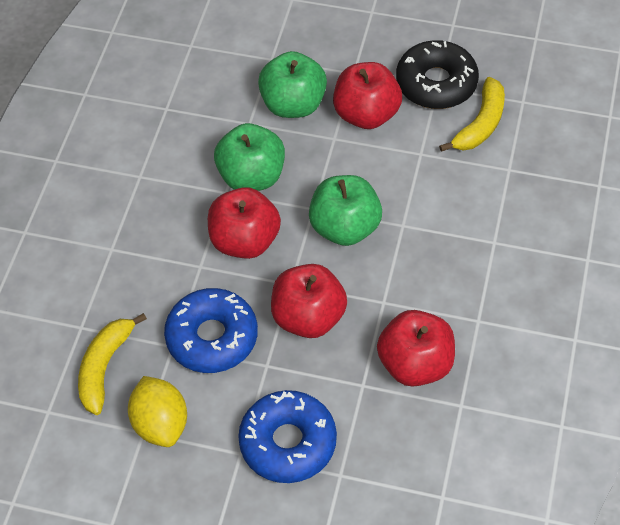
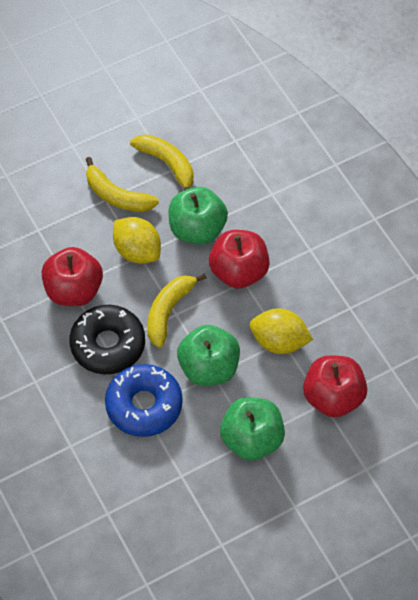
blue donut: [164,288,258,373] [238,390,337,483] = 2 -> [105,364,183,437] = 1
red apple: [208,187,281,259] [271,264,347,338] [333,62,402,129] [377,310,455,387] = 4 -> [42,247,103,306] [209,230,270,289] [303,355,367,417] = 3
yellow banana: [78,313,147,415] [439,77,505,152] = 2 -> [86,157,159,212] [130,134,193,191] [147,273,207,348] = 3
yellow lemon: [128,376,187,447] = 1 -> [113,217,161,264] [249,308,313,354] = 2

